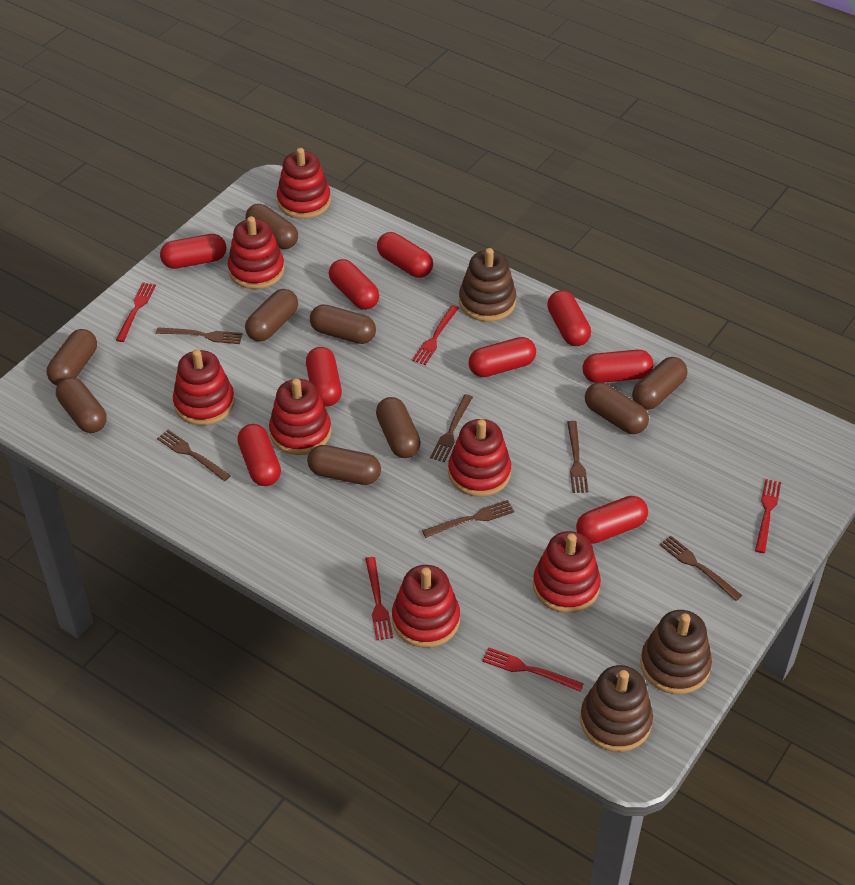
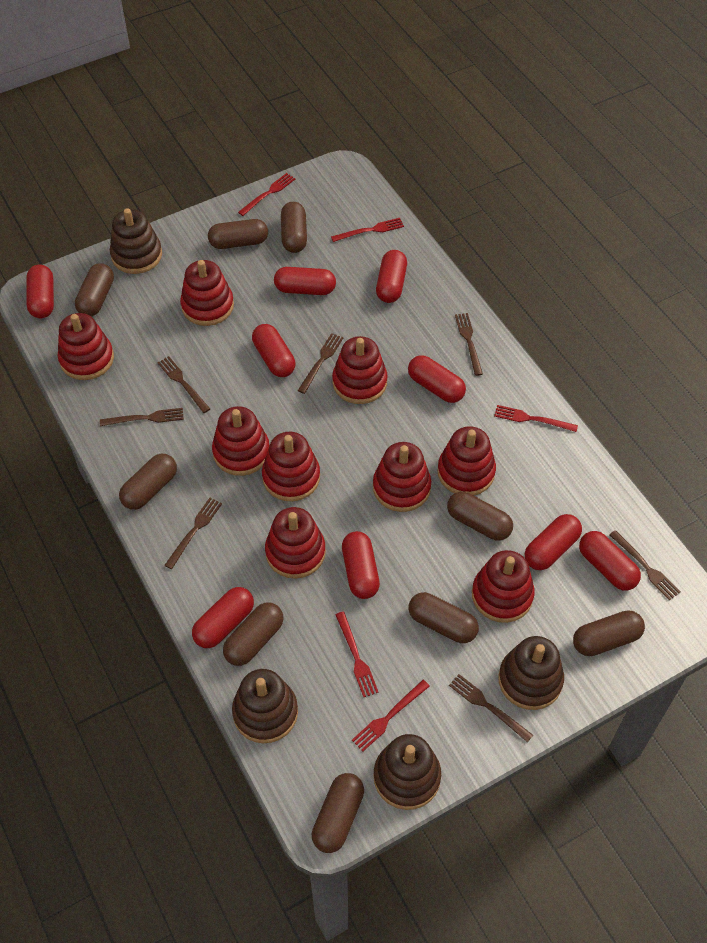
brown fork: [156,327,243,344] [157,430,231,481] [422,500,514,538] [430,394,473,462] [567,421,589,493] [660,536,742,601] = 6 -> [100,408,184,426] [157,356,210,413] [164,498,222,569] [298,333,343,394] [449,674,533,742] [455,313,483,376] [609,530,680,601] = 7
brown stacking toy: [459,248,516,322] [580,665,653,752] [640,610,712,694] = 3 -> [110,208,162,274] [232,669,298,743] [374,734,441,810] [498,636,564,710] = 4
red stacking toy: [173,349,235,425] [228,216,285,289] [269,378,331,455] [277,148,331,219] [392,565,460,648] [448,419,511,497] [533,531,601,613] = 7 -> [58,313,114,380] [180,260,234,326] [212,406,269,476] [262,432,320,501] [265,507,326,579] [332,336,388,404] [373,442,431,512] [437,426,496,496] [472,550,535,623] = 9

